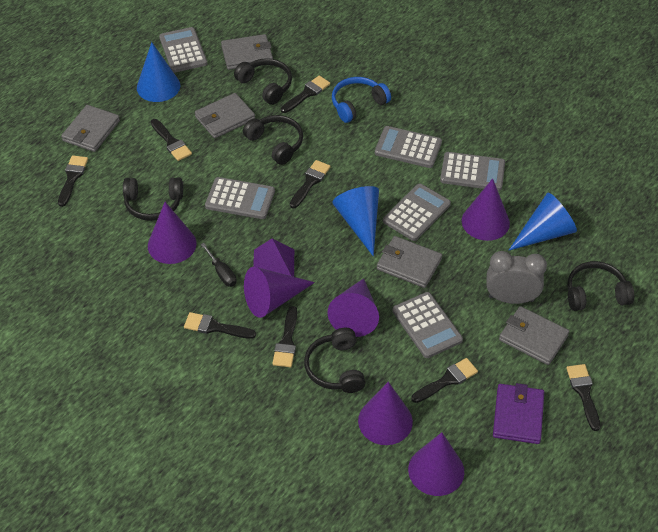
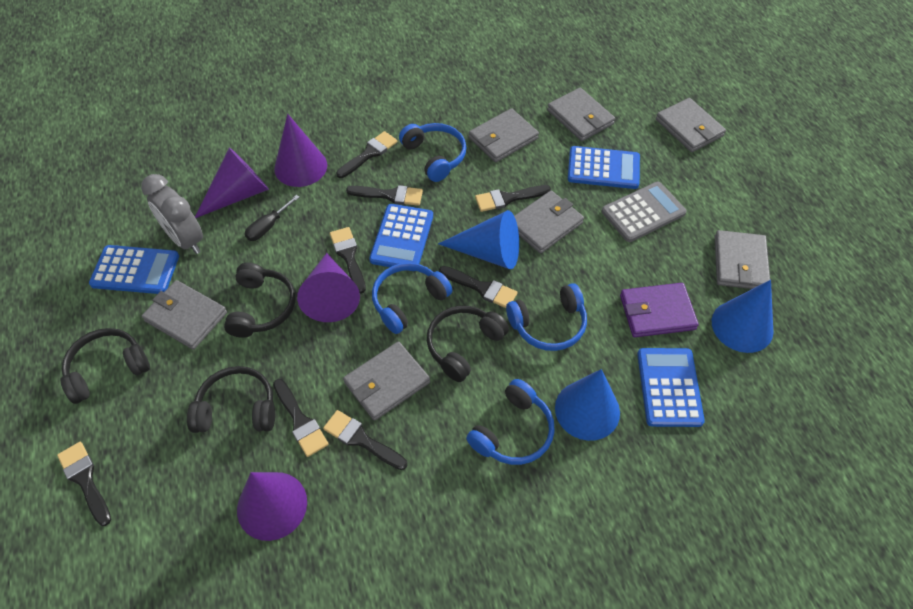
black headphones: [123,178,183,221] [234,58,292,105] [243,115,303,165] [304,328,365,393] [567,261,634,311] = 5 -> [60,328,150,404] [187,366,275,433] [224,263,295,338] [427,306,509,382] = 4
blue calculator: none = 0 -> [89,245,179,294] [369,204,433,271] [568,146,640,189] [637,348,705,427] = 4
blue headphones: [332,77,391,123] = 1 -> [372,263,452,334] [399,123,467,182] [466,379,555,465] [506,283,587,351] = 4
grey calculator: [159,27,208,73] [205,177,275,219] [375,126,442,168] [383,184,451,241] [392,292,463,358] [440,152,505,191] = 6 -> [602,182,687,242] = 1
grey wallet: [61,105,120,152] [195,93,255,138] [221,34,273,70] [377,236,442,288] [499,306,569,365] = 5 -> [142,280,227,350] [343,341,430,421] [469,108,539,162] [514,190,584,254] [547,88,615,141] [656,98,726,152] [715,230,770,289] = 7
purple cone: [148,202,197,264] [244,267,315,318] [327,278,379,337] [358,382,413,445] [408,432,464,496] [462,178,510,241] = 6 -> [195,148,269,218] [237,472,307,541] [274,114,327,187] [297,253,360,322] = 4
purple pyramid: [253,238,294,277] = 1 -> none = 0

